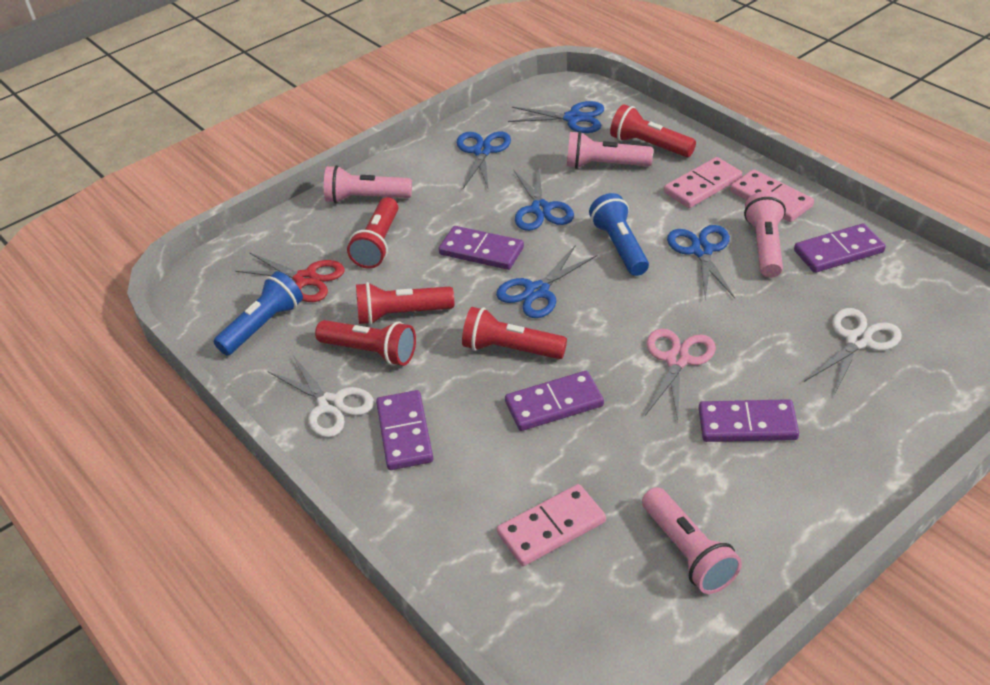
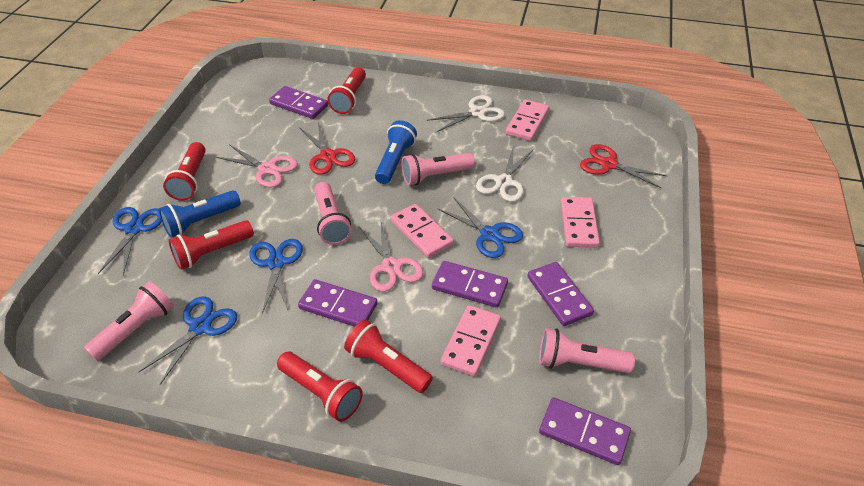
blue scissors: [457,132,511,190] [496,245,598,318] [508,101,604,133] [513,164,574,231] [667,225,735,299] = 5 -> [98,207,162,275] [139,296,237,385] [249,239,303,313] [437,197,523,258] = 4
pink domino: [497,484,606,566] [664,157,742,208] [730,169,814,222] = 3 -> [391,204,454,258] [441,305,501,377] [506,99,549,141] [561,197,600,248] = 4
pink scissors: [645,329,716,421] = 1 -> [216,144,298,188] [359,222,424,292] = 2
red scissors: [235,252,345,302] = 1 -> [299,122,355,175] [580,144,667,188] = 2

